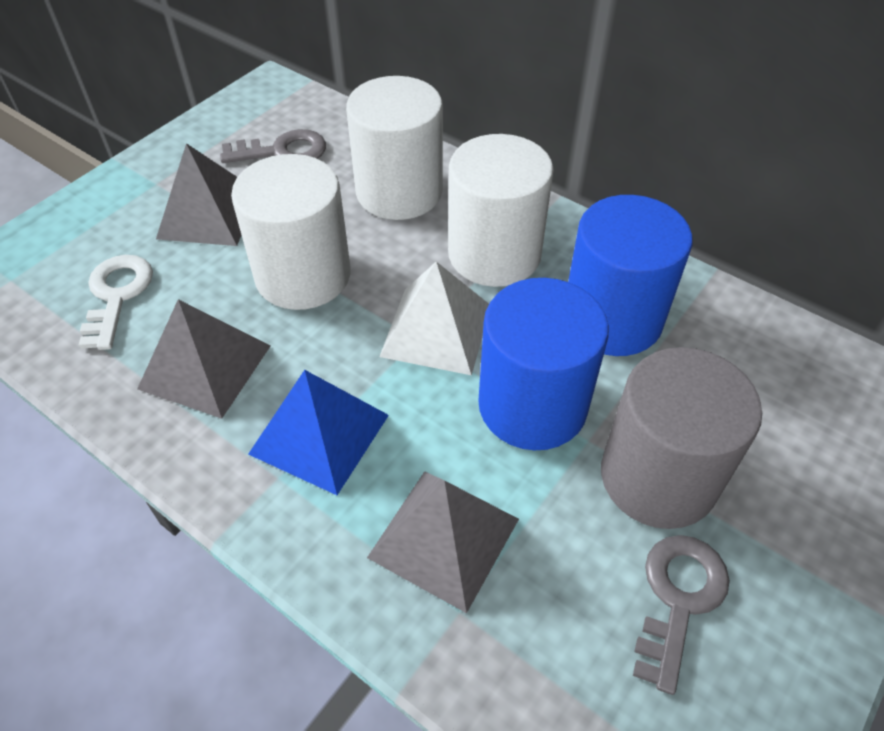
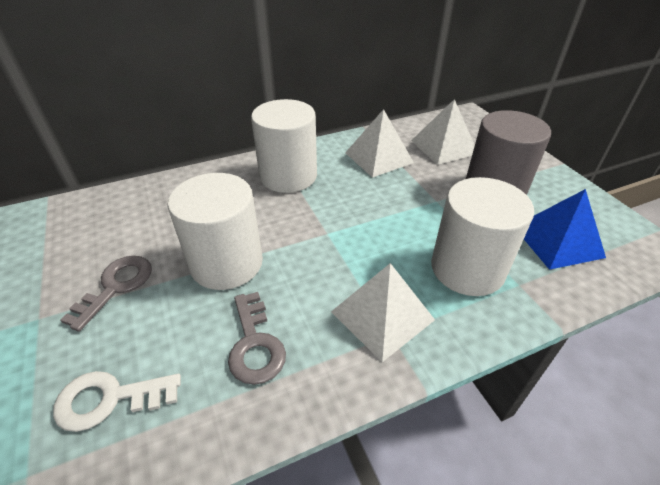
blue cylinder: [478,278,609,451] [568,195,692,356] = 2 -> none = 0
grey pyramid: [137,299,270,419] [156,143,241,246] [367,471,519,613] = 3 -> none = 0
white pyramid: [379,262,489,375] = 1 -> [331,263,435,362] [345,109,414,178] [411,99,475,165] = 3

